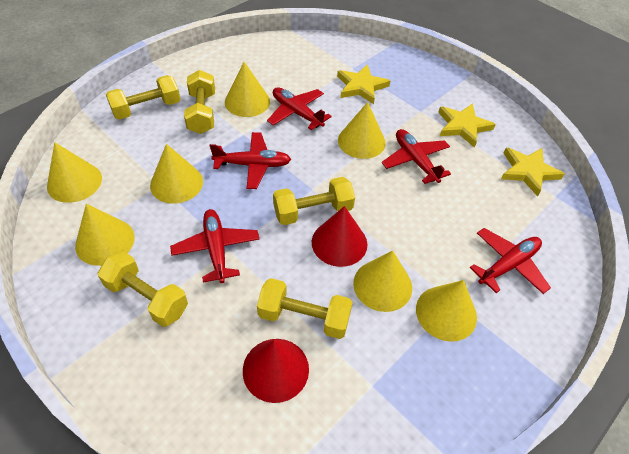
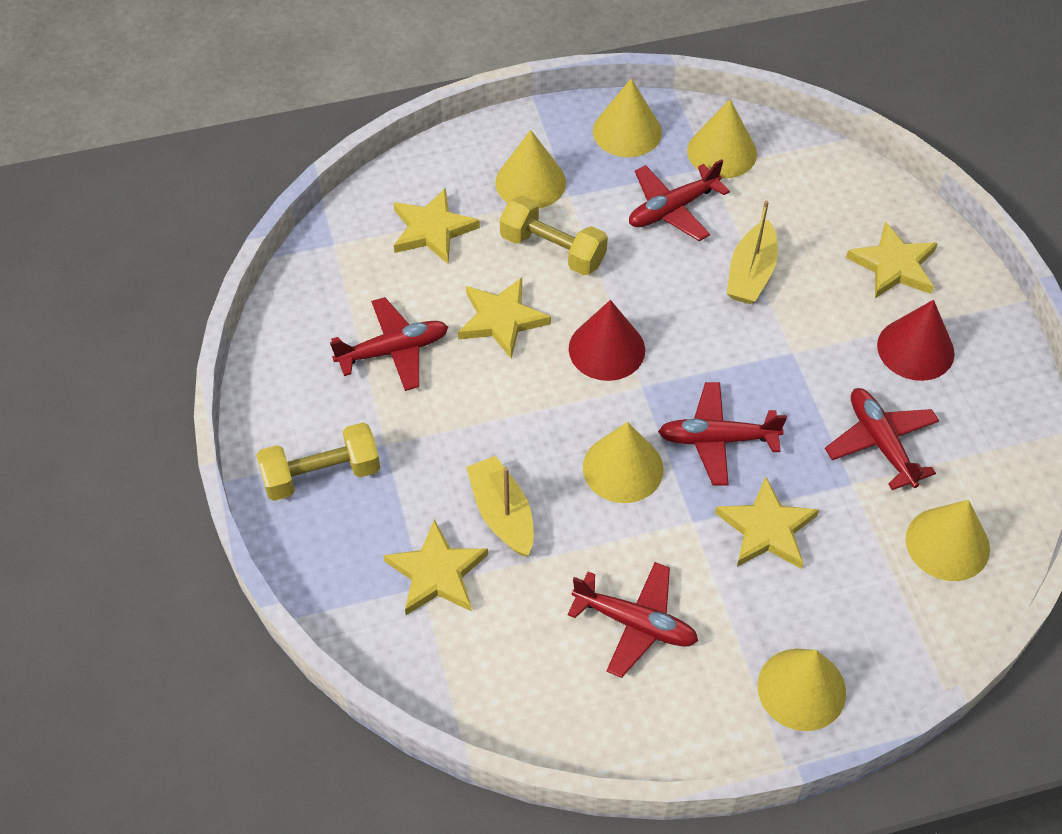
yellow boat: none = 0 -> [466,456,534,556] [727,200,778,304] = 2
yellow cone: [47,142,102,203] [75,204,134,266] [150,144,203,204] [225,62,270,117] [338,102,385,159] [353,250,412,312] [416,280,477,342] = 7 -> [495,130,566,209] [583,422,663,503] [593,78,662,157] [687,99,757,178] [758,649,846,731] [906,500,990,581] = 6
yellow dumbbell: [98,251,188,327] [106,75,181,120] [184,70,215,134] [257,278,353,339] [273,177,355,225] = 5 -> [257,422,380,501] [500,195,608,275] = 2
yellow star: [337,64,390,104] [438,103,496,148] [501,148,564,196] = 3 -> [383,519,488,615] [393,188,480,264] [458,278,551,359] [715,477,819,569] [846,221,938,298] = 5

